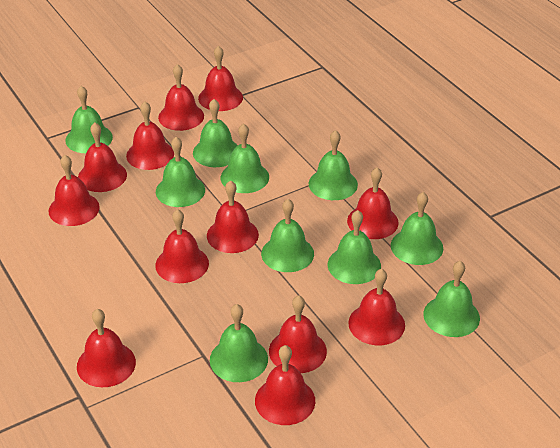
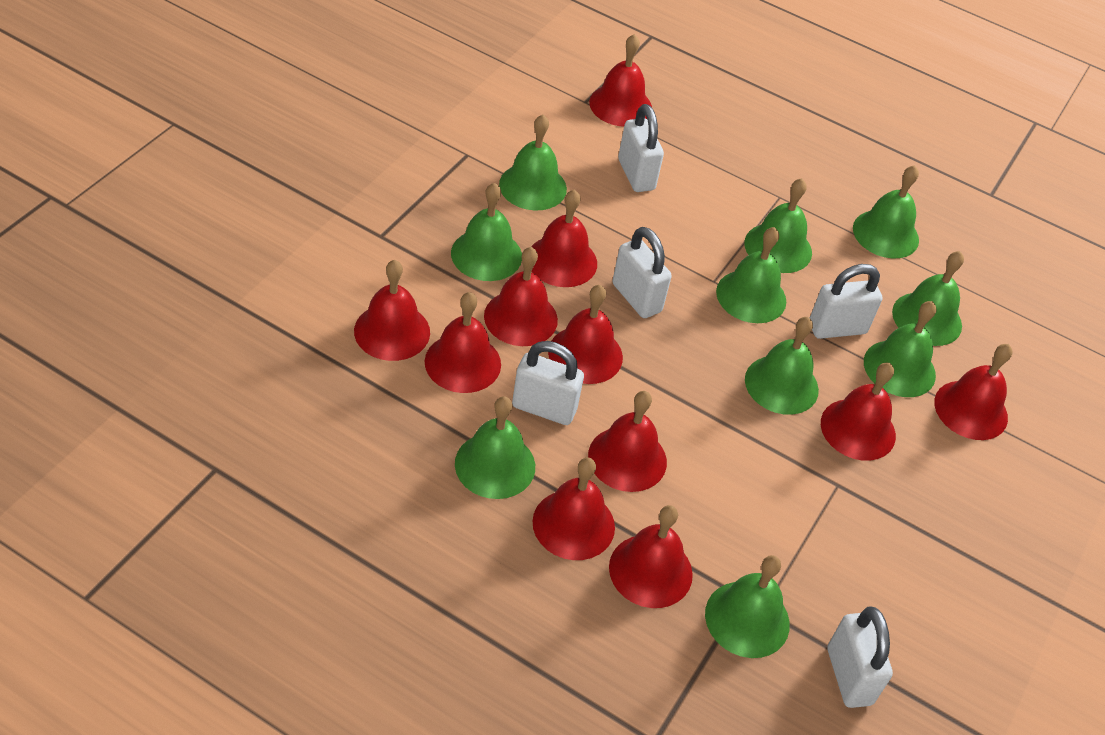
red bell: [49,155,100,226] [77,309,136,387] [78,123,127,192] [126,101,174,170] [155,209,209,283] [158,64,204,131] [198,46,243,111] [207,180,259,253] [255,345,315,425] [269,295,327,373] [347,167,399,239] [348,269,405,346] = 12 -> [354,260,430,361] [425,292,501,393] [484,247,558,346] [531,190,597,287] [533,457,615,560] [548,285,623,384] [588,391,667,492] [589,34,652,127] [609,505,693,608] [821,363,896,461] [934,344,1012,440] = 11
white padlock: none = 0 -> [512,341,584,425] [612,227,672,318] [618,104,664,192] [810,264,883,339] [828,606,893,708] = 5

